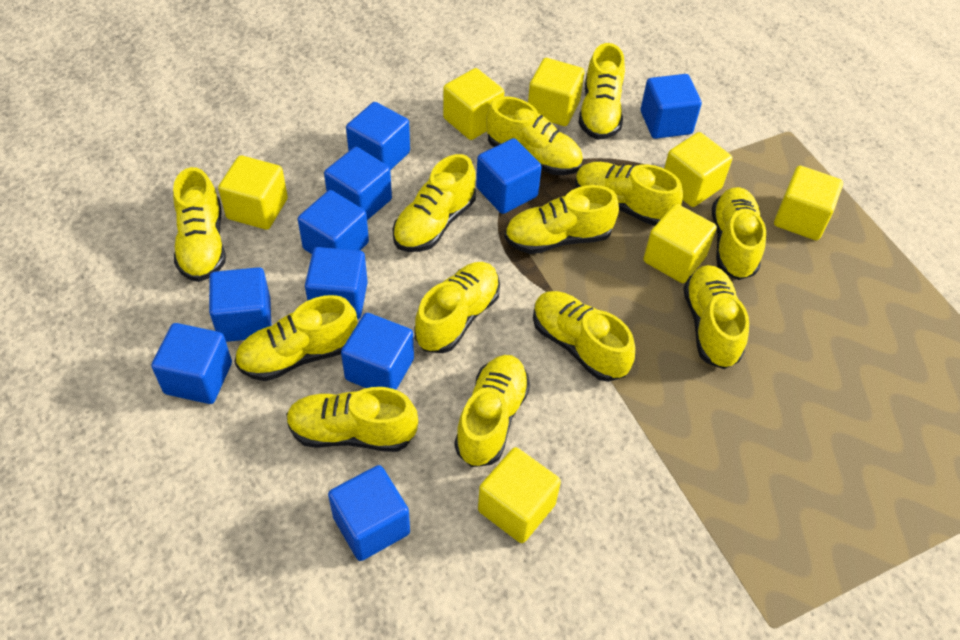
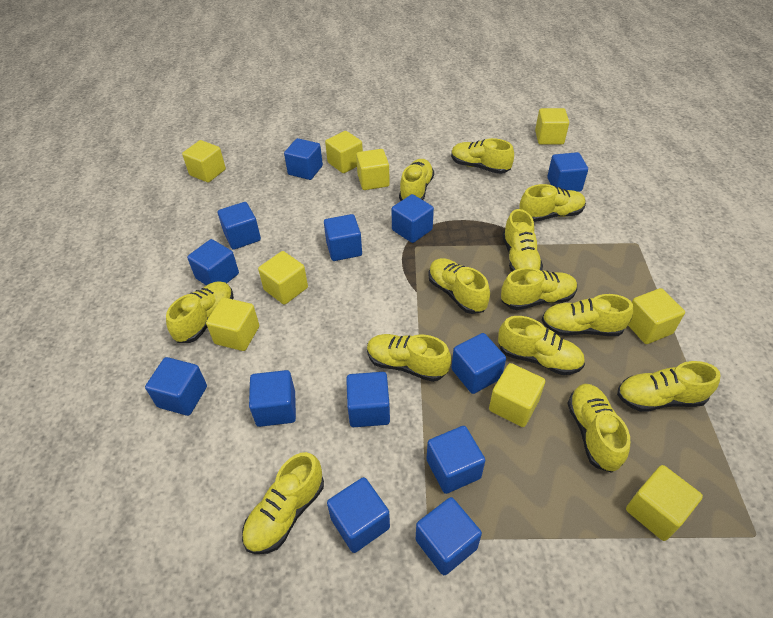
blue cube: [151,323,232,404] [209,267,271,342] [298,190,369,254] [305,247,368,320] [324,147,392,220] [328,465,410,561] [341,313,414,390] [346,102,410,170] [476,138,542,214] [641,74,702,139] = 10 -> [145,357,207,416] [187,239,239,286] [218,202,261,250] [249,370,296,427] [284,138,323,180] [324,214,362,261] [327,477,390,553] [346,372,390,427] [391,194,434,243] [416,497,482,575] [426,426,485,494] [451,333,506,394] [547,152,588,192] = 13
yellow cube: [218,155,288,230] [443,68,504,140] [478,447,561,543] [528,58,585,126] [643,204,717,283] [664,132,732,207] [774,166,843,240] = 7 -> [182,140,226,183] [206,297,259,351] [258,251,308,305] [325,131,363,173] [356,149,390,190] [489,363,545,427] [535,108,569,145] [626,465,703,541] [628,288,685,344] = 9

